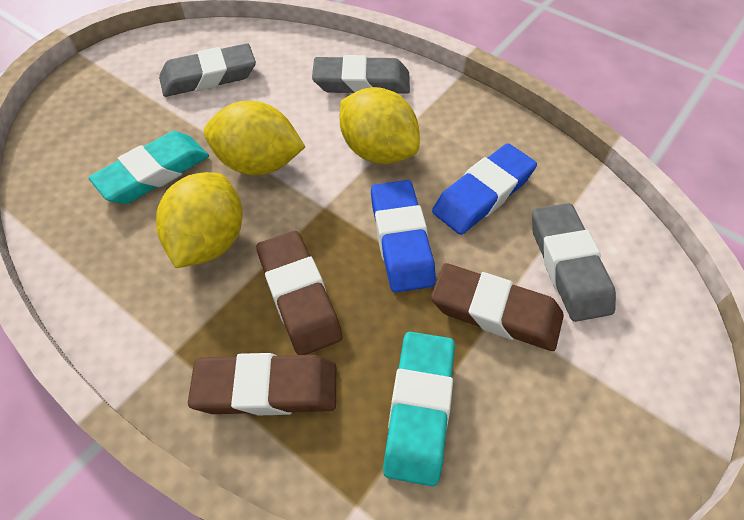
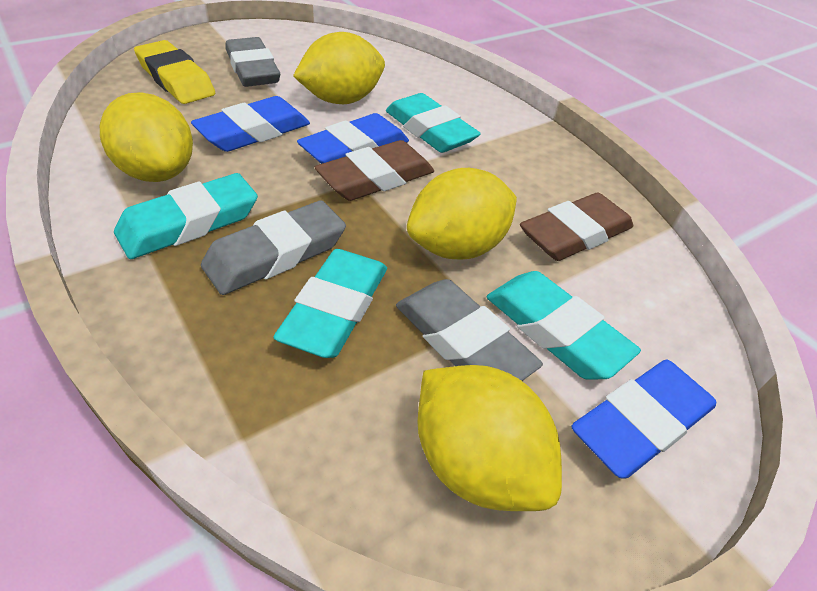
blue eraser: [371,180,436,292] [432,143,537,235] = 2 -> [191,96,310,152] [297,113,409,164] [571,359,716,479] = 3
brown eraser: [188,353,336,415] [256,231,342,355] [431,263,564,351] = 3 -> [315,140,434,201] [520,193,633,261] = 2
turquoise eraser: [89,131,209,204] [383,332,455,486] = 2 -> [114,173,258,259] [273,249,387,358] [386,93,481,153] [487,271,641,380] = 4
yellow eraser: none = 0 -> [134,40,215,104] = 1
yellow lemon: [156,172,243,268] [204,101,305,176] [340,87,420,164] = 3 -> [100,92,193,182] [293,32,385,104] [407,168,517,259] [418,365,562,511] = 4

